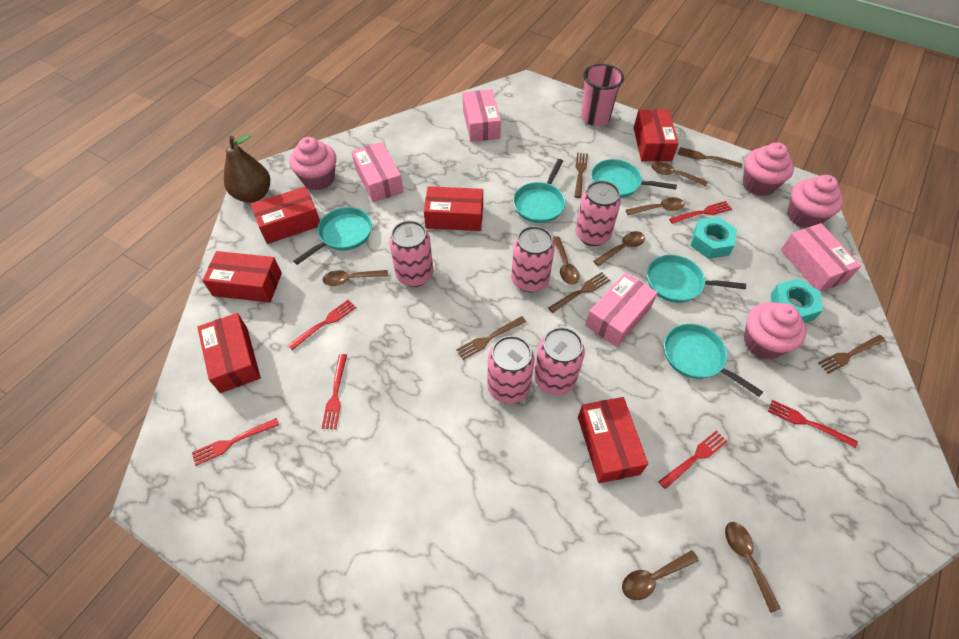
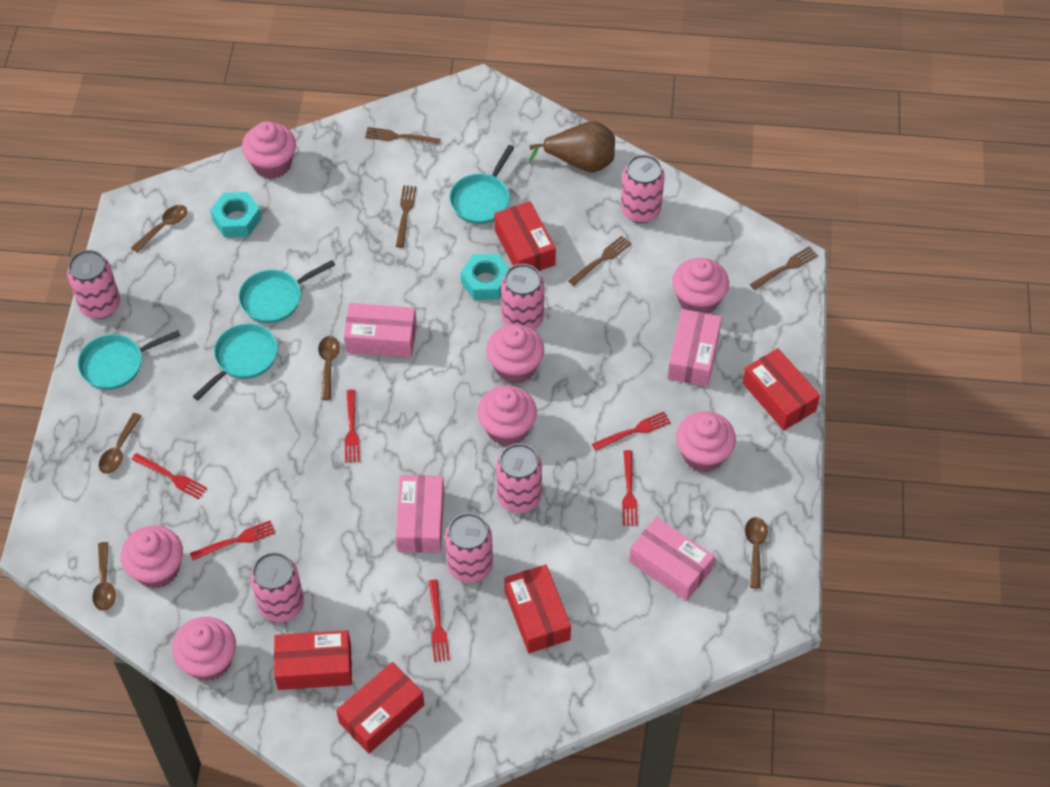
brown fork: [456,316,526,360] [548,272,610,313] [574,153,588,198] [678,147,742,168] [819,335,885,374] = 5 -> [365,127,440,145] [396,185,416,248] [568,236,631,286] [750,247,818,290] = 4
brown spoon: [322,270,388,286] [552,236,580,284] [593,231,645,266] [622,550,699,600] [626,197,685,215] [651,162,708,186] [725,522,781,613] = 7 -> [92,542,116,611] [99,413,141,474] [131,205,187,252] [318,336,340,400] [745,517,768,589] = 5
pink can: [389,220,433,287] [487,336,535,404] [511,226,555,292] [534,327,585,395] [576,180,621,246] = 5 -> [67,250,120,319] [250,552,304,622] [445,513,493,583] [496,443,542,513] [501,264,544,330] [621,155,665,223] = 6
pink cup: [581,64,624,126] = 1 -> none = 0
pink cupcake: [289,137,336,190] [743,142,794,196] [744,302,807,359] [787,175,843,228] = 4 -> [121,525,183,588] [172,617,236,681] [242,121,296,179] [477,385,537,446] [486,324,544,384] [672,258,729,314] [676,411,736,472] = 7
red box: [197,313,261,393] [202,251,282,302] [251,186,320,244] [424,186,483,231] [578,397,648,483] [634,109,679,161] = 6 -> [274,630,352,690] [336,662,424,753] [494,201,556,271] [504,564,571,653] [743,348,820,430] = 5
turquoise pan: [293,207,372,265] [513,159,565,223] [591,159,677,198] [647,255,746,303] [664,324,763,397] = 5 -> [78,330,181,390] [193,323,278,400] [238,260,335,323] [449,145,515,224] = 4

